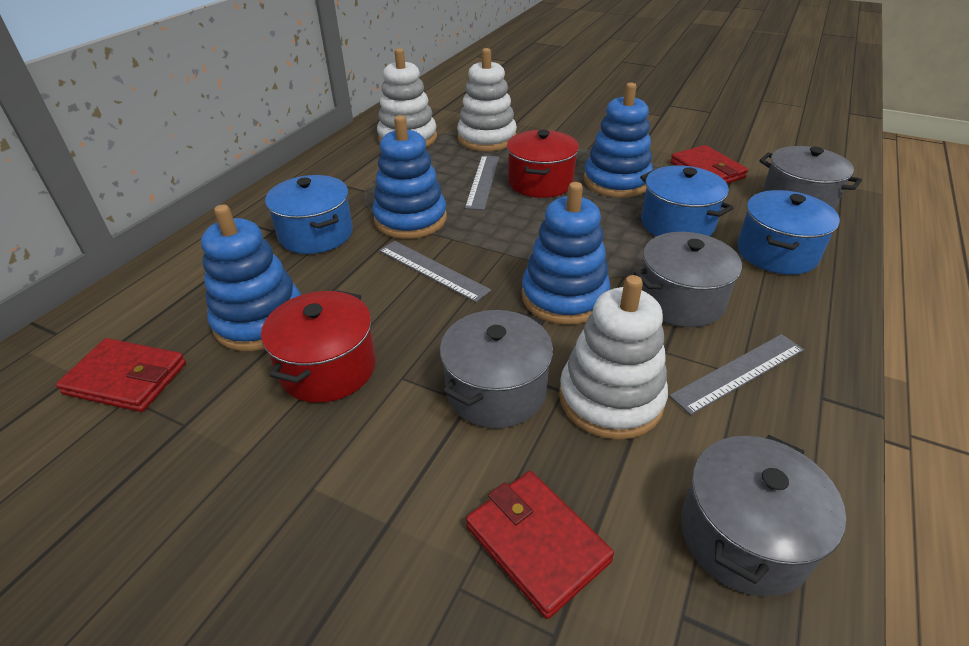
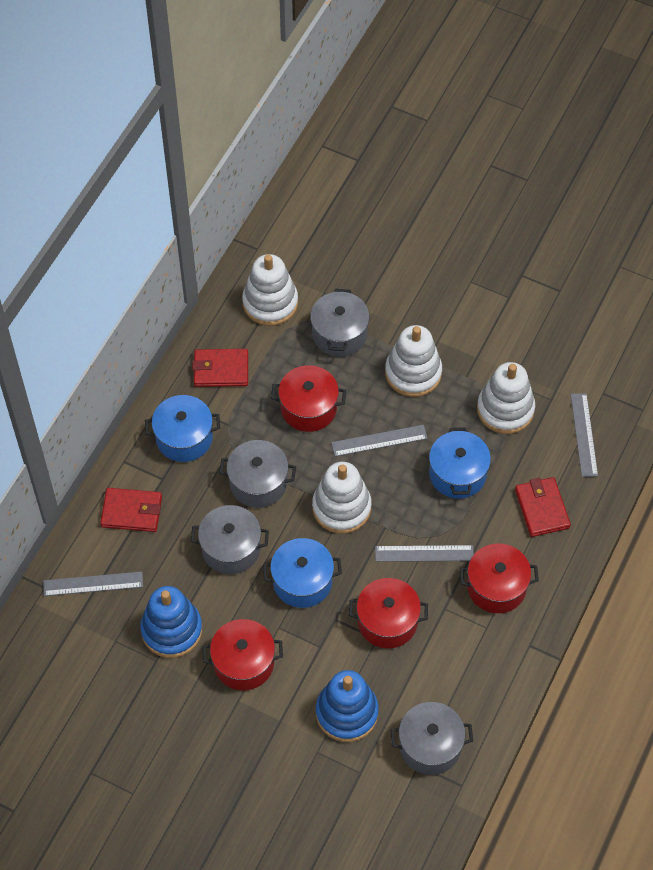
blue stacking toy: [201,205,301,351] [372,115,447,239] [521,182,610,325] [583,83,653,198] = 4 -> [140,586,202,658] [316,670,379,742] = 2
grey ruler: [379,241,491,302] [465,156,499,210] [669,334,804,415] = 3 -> [43,572,143,596] [331,425,428,457] [375,545,474,562] [571,393,598,477] = 4
red pot: [261,290,376,403] [507,130,579,198] = 2 -> [203,619,283,690] [271,365,346,432] [349,578,428,648] [460,543,539,613] = 4
white stacking toy: [377,48,437,148] [457,48,517,151] [559,275,668,440] = 3 -> [242,254,298,326] [312,462,372,534] [385,325,442,397] [477,362,535,434] = 4

